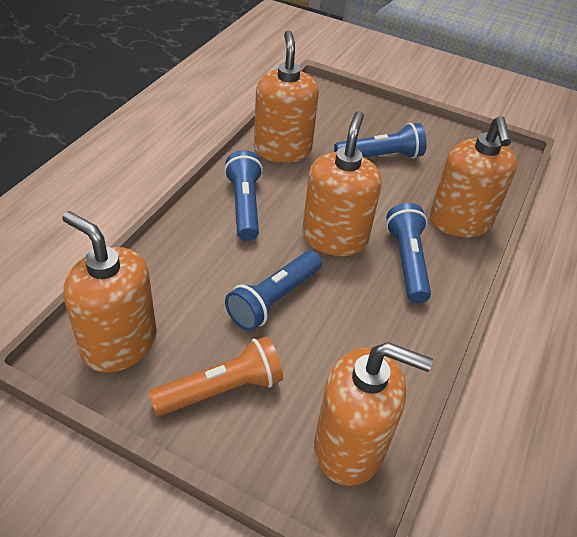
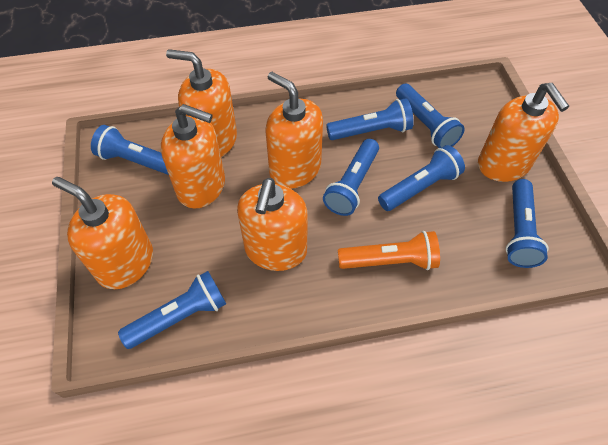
blue flashlight: [224,150,263,241] [225,250,322,331] [334,123,427,159] [386,203,431,303] = 4 -> [91,125,169,175] [118,271,226,349] [323,139,379,216] [326,98,414,140] [378,145,465,211] [396,84,465,148] [506,179,549,268] = 7
orange soap dispenser: [62,211,157,373] [254,30,319,163] [302,111,381,256] [314,342,433,486] [430,116,517,237] = 5 -> [52,177,153,289] [161,104,225,209] [166,49,237,157] [237,178,308,271] [265,72,323,189] [478,83,569,182] = 6

